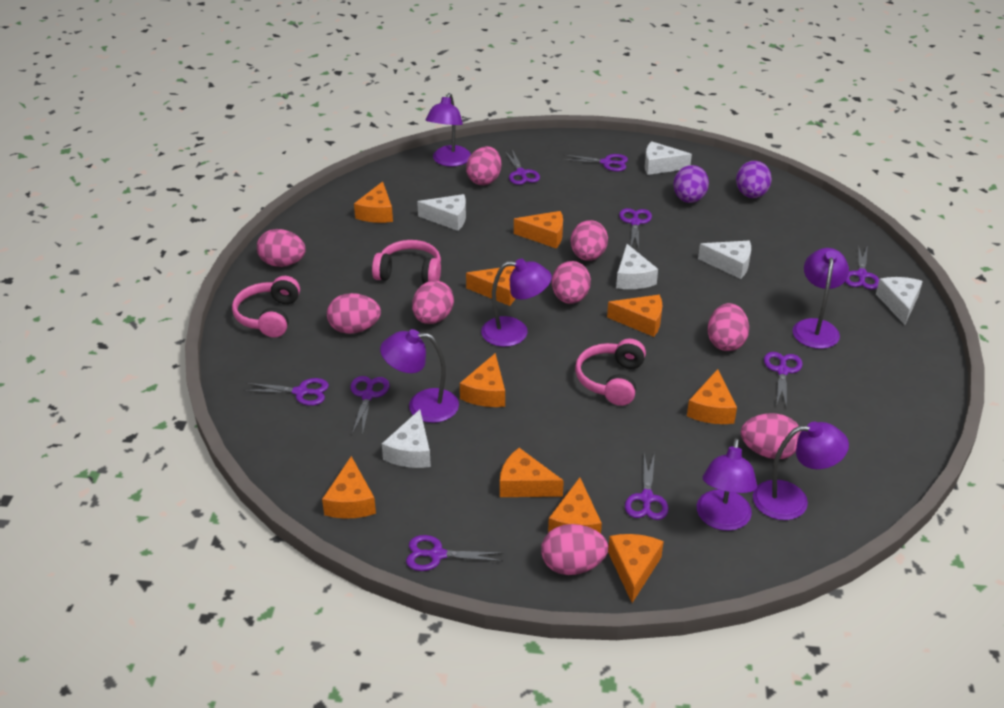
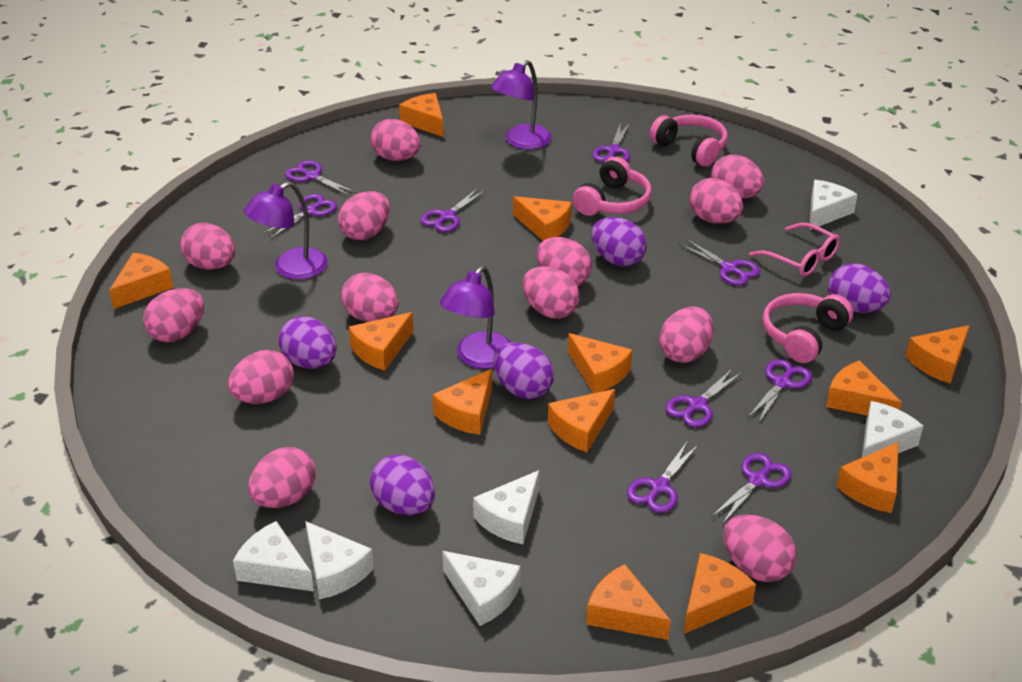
orange cheese: [322,456,376,519] [354,181,393,223] [460,353,505,407] [466,266,515,306] [500,448,564,497] [514,211,563,249] [548,477,602,534] [607,295,662,337] [608,534,664,603] [687,369,737,424] = 10 -> [109,253,174,309] [349,312,414,371] [399,93,444,137] [432,369,492,435] [513,196,572,241] [548,389,615,452] [568,333,632,393] [586,564,671,640] [684,553,756,634] [826,360,902,415] [836,442,899,513] [906,325,970,384] = 12
pink egg: [257,229,306,267] [327,293,381,334] [412,281,454,324] [466,146,502,185] [541,524,608,575] [552,261,591,304] [571,220,608,261] [707,303,749,351] [741,413,801,459] = 9 -> [143,288,204,342] [180,223,235,270] [228,350,294,404] [248,447,316,508] [338,191,390,240] [341,273,399,322] [371,119,421,161] [522,266,580,319] [537,237,592,286] [660,307,713,363] [690,178,743,224] [711,155,764,199] [723,515,797,582] = 13
pink glasses: none = 0 -> [749,223,840,277] = 1
purple egg: [673,165,709,203] [736,161,772,198] = 2 -> [278,316,337,369] [370,454,435,515] [493,343,554,399] [591,217,647,267] [828,263,891,313] = 5
purple lamp: [380,329,459,423] [426,93,471,167] [481,259,552,347] [697,438,757,531] [753,422,849,520] [792,248,849,349] = 6 -> [244,181,328,280] [440,266,511,369] [491,60,552,149] = 3

